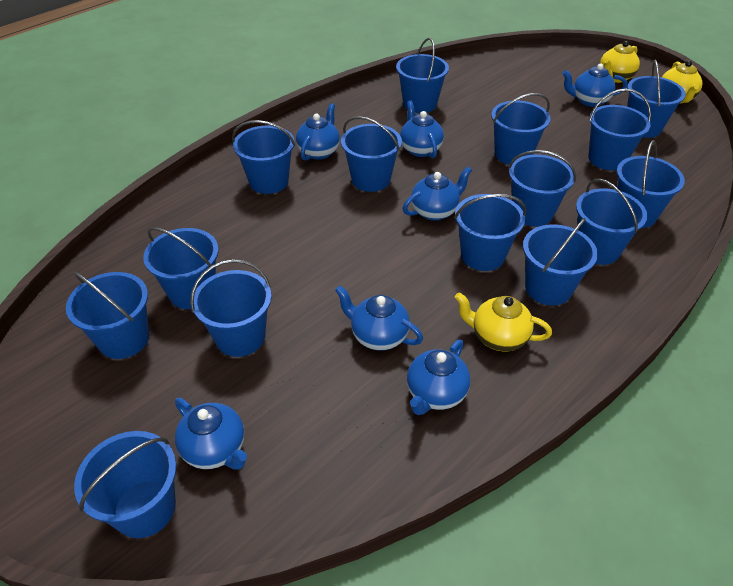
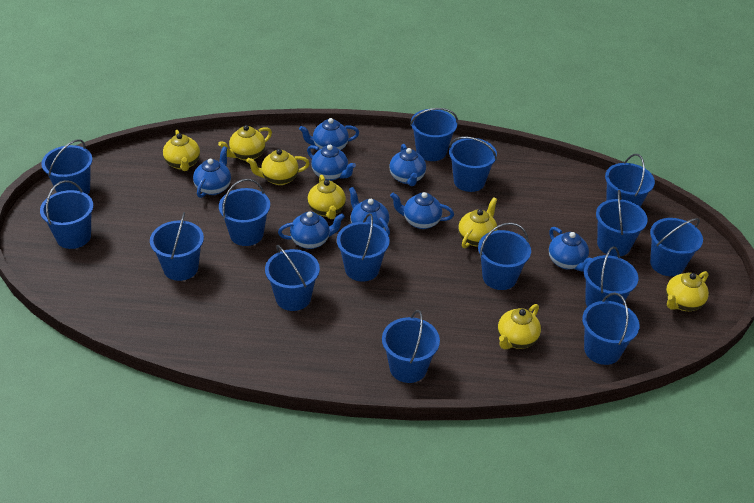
blue teapot: [175,398,247,470] [296,103,340,161] [335,285,423,351] [400,100,444,158] [403,167,472,221] [407,339,471,415] [562,64,627,107] = 7 -> [193,146,231,198] [278,211,345,249] [299,118,359,150] [307,145,356,181] [349,187,390,236] [389,144,426,186] [390,192,454,229] [549,227,592,272] = 8
yellow teapot: [455,292,552,351] [600,41,640,83] [662,60,702,103] = 3 -> [163,130,200,171] [218,125,272,161] [246,149,310,185] [308,175,346,219] [458,197,498,248] [498,304,541,350] [666,271,709,311] = 7

